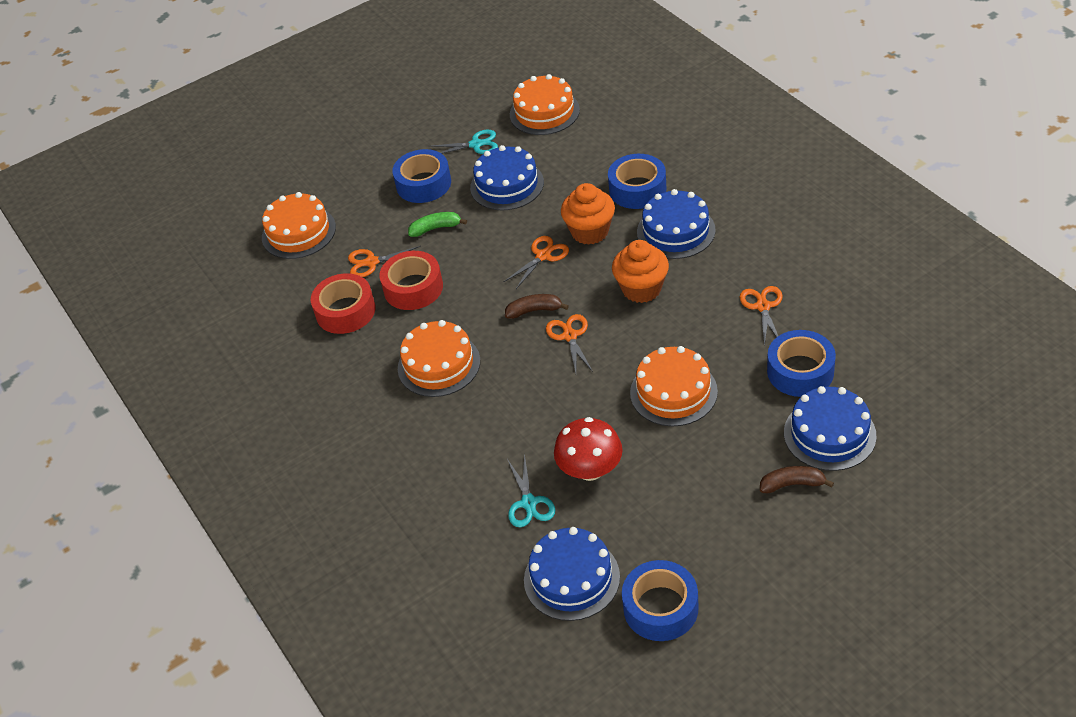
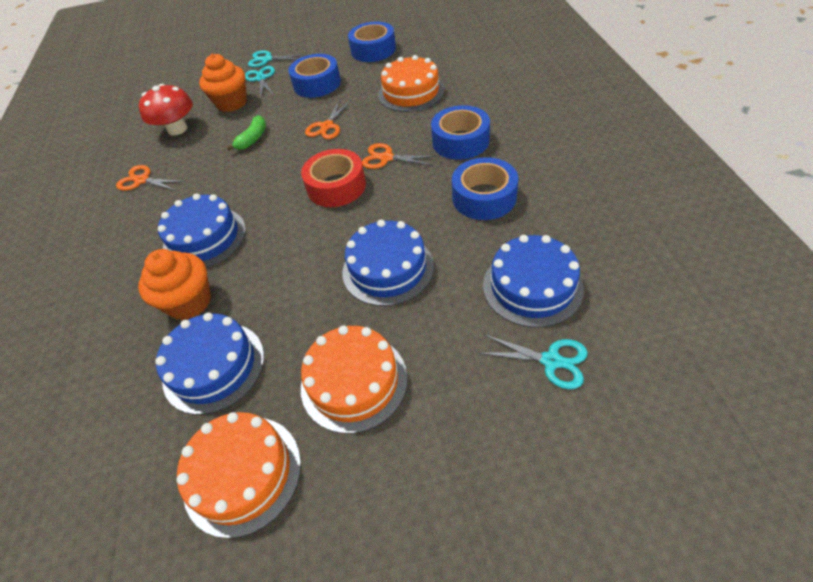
brown banana: [505,294,569,319] [760,466,834,493] = 2 -> none = 0
orange cake: [262,192,336,259] [398,320,480,397] [510,74,580,135] [630,346,718,426] = 4 -> [177,412,301,538] [301,325,408,434] [378,55,445,112] = 3
orange scissors: [348,246,421,277] [504,236,569,289] [546,314,593,373] [740,286,782,347] = 4 -> [116,165,185,191] [305,99,352,139] [362,143,437,169] = 3
red tape: [311,273,376,334] [380,251,443,310] = 2 -> [301,149,366,207] = 1
turquoise scissors: [429,130,498,154] [507,453,555,528] = 2 -> [245,66,275,97] [248,50,305,67] [479,334,588,389] = 3

